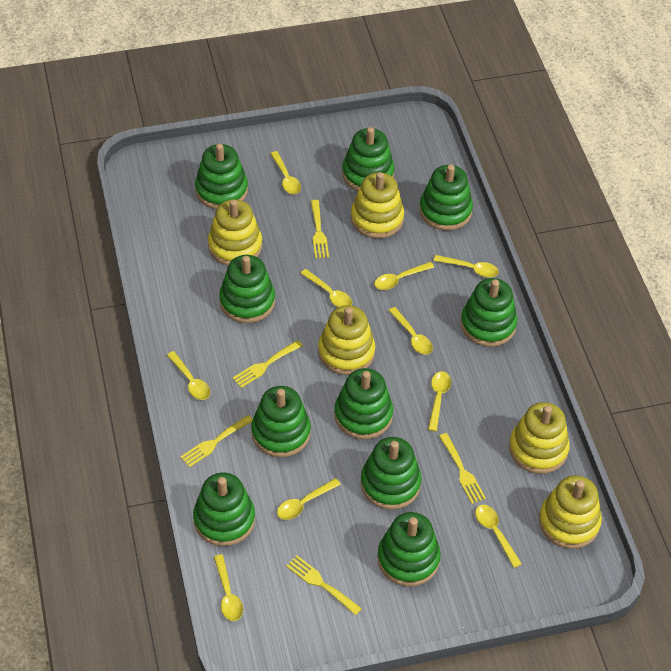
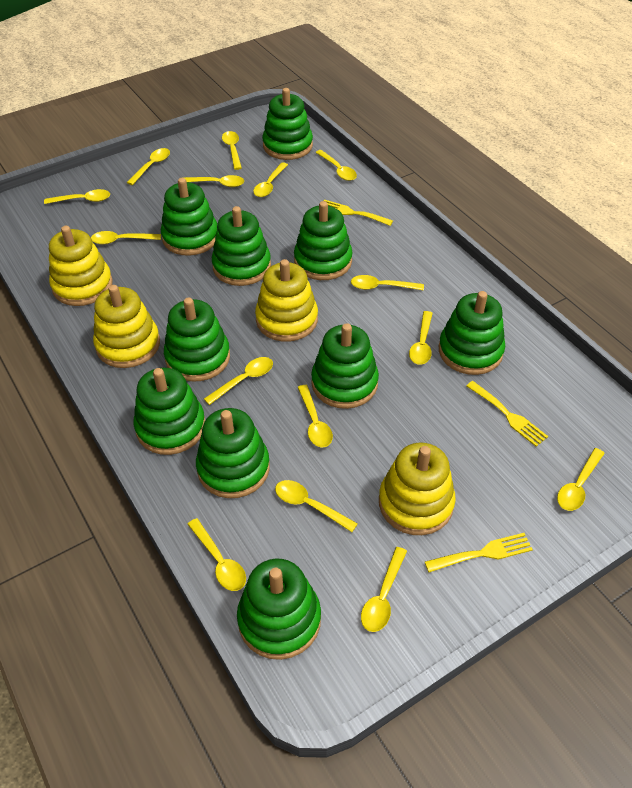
yellow fork: [180,415,253,468] [232,340,303,388] [286,555,362,615] [311,200,329,258] [439,433,486,504] = 5 -> [324,200,393,226] [425,533,533,572] [466,381,548,447] = 3
yellow spoon: [167,351,210,400] [214,555,243,621] [270,151,301,194] [277,478,341,520] [300,269,352,307] [374,262,434,290] [388,307,433,355] [428,371,451,431] [434,255,499,277] [475,505,522,568] = 10 -> [44,189,110,204] [91,231,161,244] [127,148,170,185] [182,175,244,187] [187,518,246,591] [204,357,273,405] [222,131,242,170] [253,162,288,197] [275,480,358,532] [298,385,333,447] [315,150,357,181] [351,275,424,291] [361,547,407,632] [409,311,433,365] [557,448,605,511] = 15
yellow stacking toy: [208,199,262,265] [318,305,375,375] [351,172,404,238] [509,402,570,474] [539,475,602,549] = 5 -> [49,226,113,306] [93,285,160,368] [255,259,318,342] [379,443,456,535] = 4

